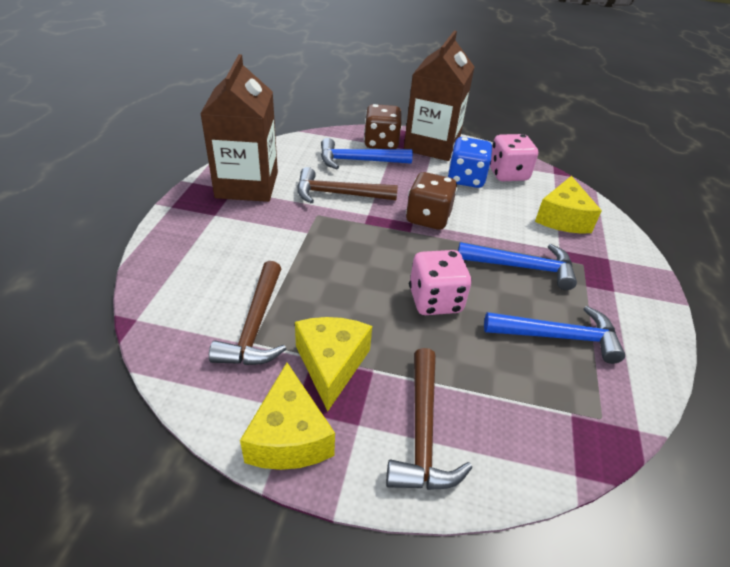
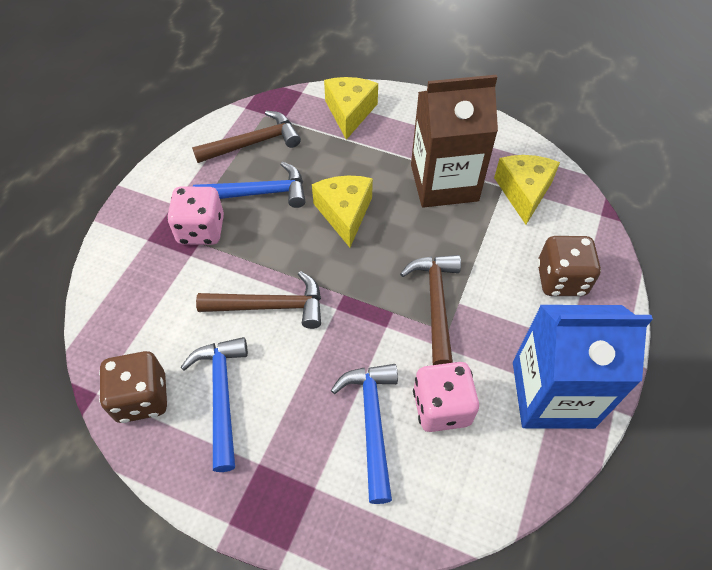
blue carton: none = 0 -> [513,305,653,429] = 1
blue dice: [448,137,492,188] = 1 -> none = 0
brown carton: [200,54,278,202] [404,31,474,161] = 2 -> [411,75,498,208] = 1

